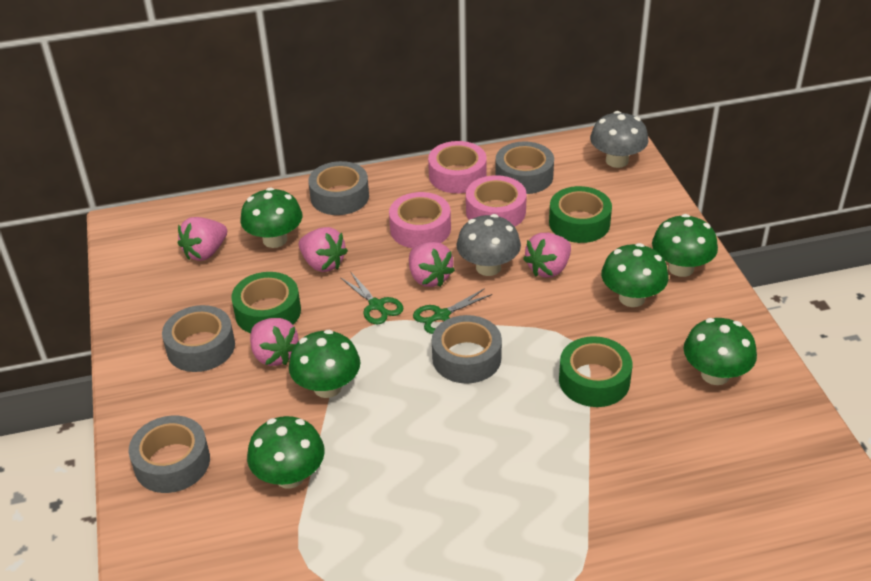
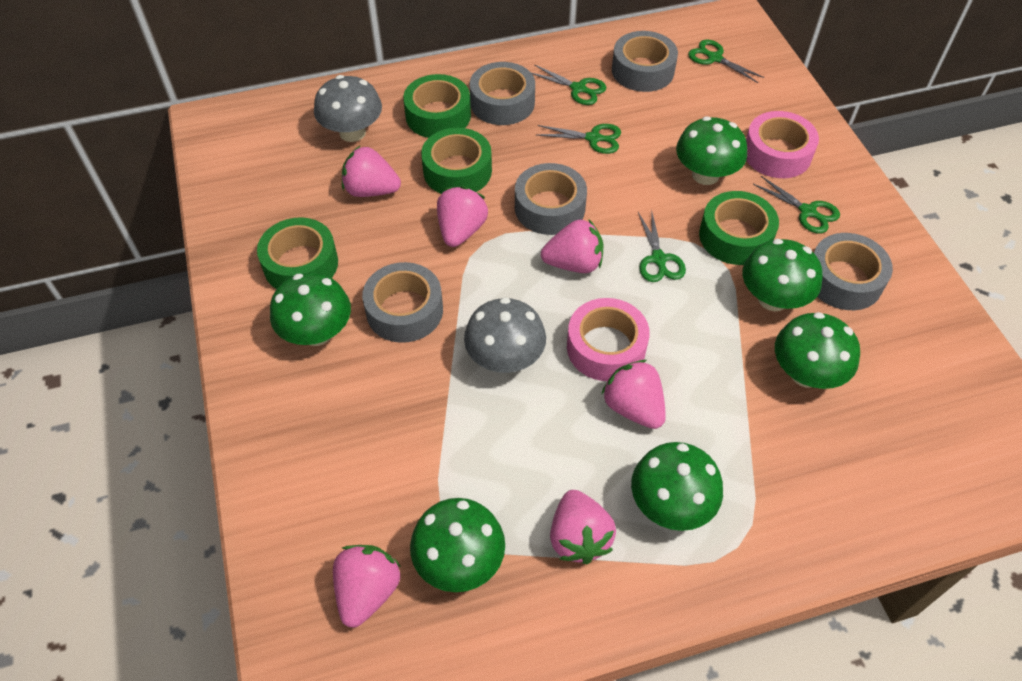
green scissors: [340,271,403,324] [413,288,492,334] = 2 -> [532,64,606,105] [537,124,621,154] [638,209,686,282] [688,40,765,83] [753,176,840,233] = 5
green tape: [231,272,301,333] [549,186,612,243] [559,336,632,407] = 3 -> [257,217,338,289] [403,74,471,138] [421,128,492,194] [699,191,779,265] = 4
pink strawberry: [178,217,227,261] [250,318,299,366] [299,227,348,272] [409,242,455,287] [523,233,571,277] = 5 -> [333,545,401,628] [342,146,401,197] [437,186,488,247] [541,220,603,273] [550,490,616,564] [601,360,666,429] = 6
pink tape: [389,192,451,248] [428,141,487,193] [466,175,527,226] = 3 -> [567,298,650,381] [746,111,819,178] = 2

